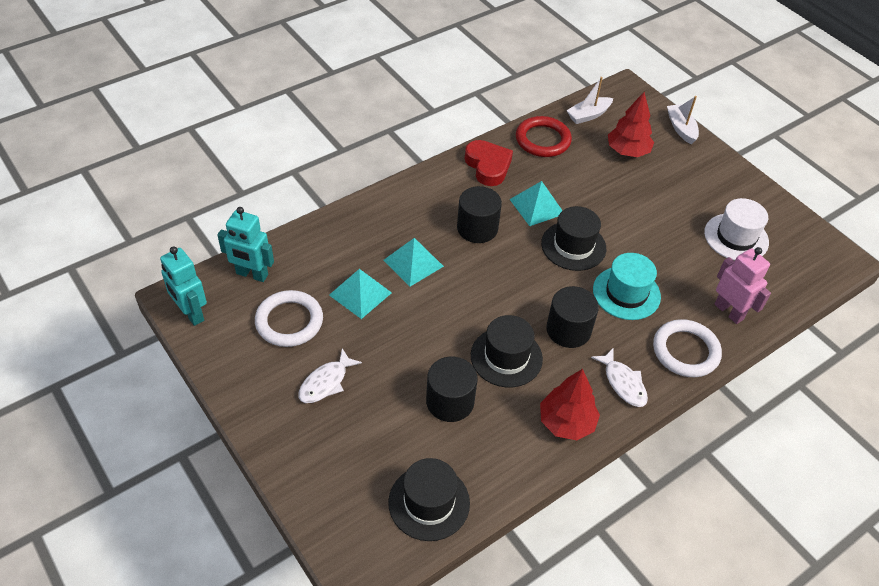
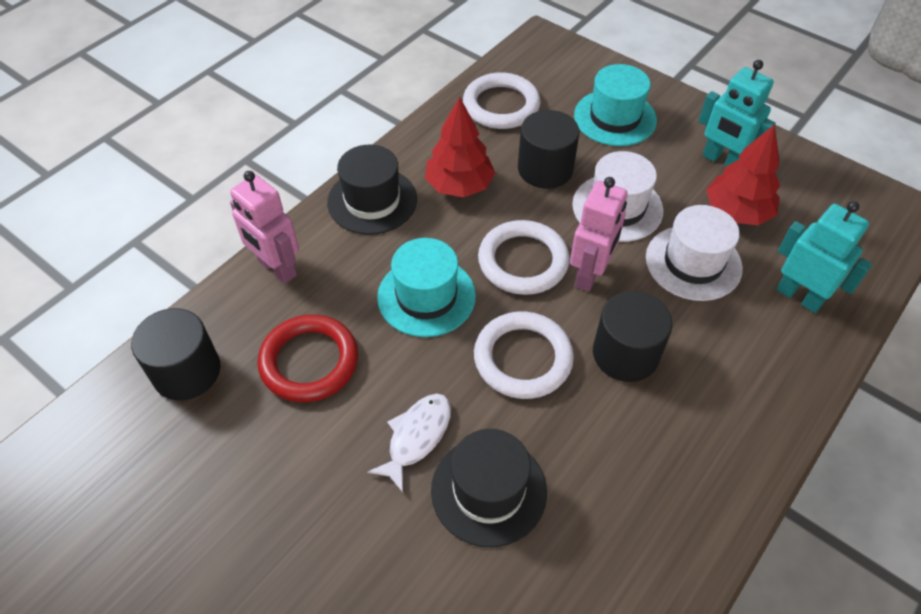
black hat: [388,458,470,541] [471,315,543,387] [541,206,606,271] = 3 -> [327,144,417,235] [431,429,547,548] = 2
pink robot: [715,247,771,324] = 1 -> [230,171,299,284] [570,177,628,292] = 2
red heart: [465,140,513,186] = 1 -> none = 0
turquoise hat: [593,253,661,320] = 1 -> [377,238,476,337] [574,64,657,146] = 2
turquoise pyramid: [329,269,392,319] [383,238,444,286] [510,181,563,226] = 3 -> none = 0
white boat: [566,77,613,124] [667,96,699,144] = 2 -> none = 0
white fish: [298,348,362,403] [591,348,648,407] = 2 -> [367,394,451,493] = 1
white hat: [704,198,769,260] = 1 -> [572,151,664,242] [646,205,743,301] = 2
white ring: [255,290,323,347] [653,319,722,377] = 2 -> [463,72,541,129] [474,311,574,399] [478,220,570,295] = 3

